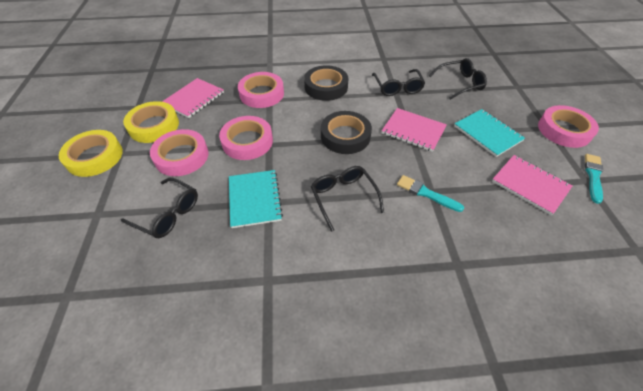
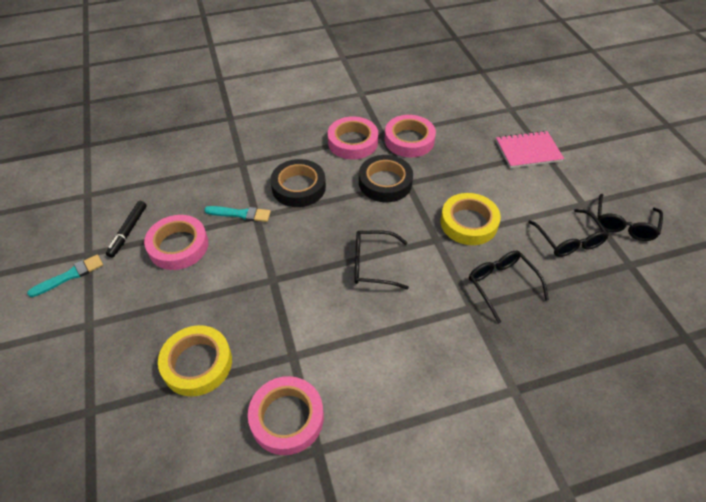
black marker: none = 0 -> [106,201,146,258] = 1
pink notebook: [162,78,224,118] [382,108,447,152] [492,155,573,215] = 3 -> [496,131,564,168] = 1
turquoise notebook: [229,170,283,228] [454,109,525,157] = 2 -> none = 0

